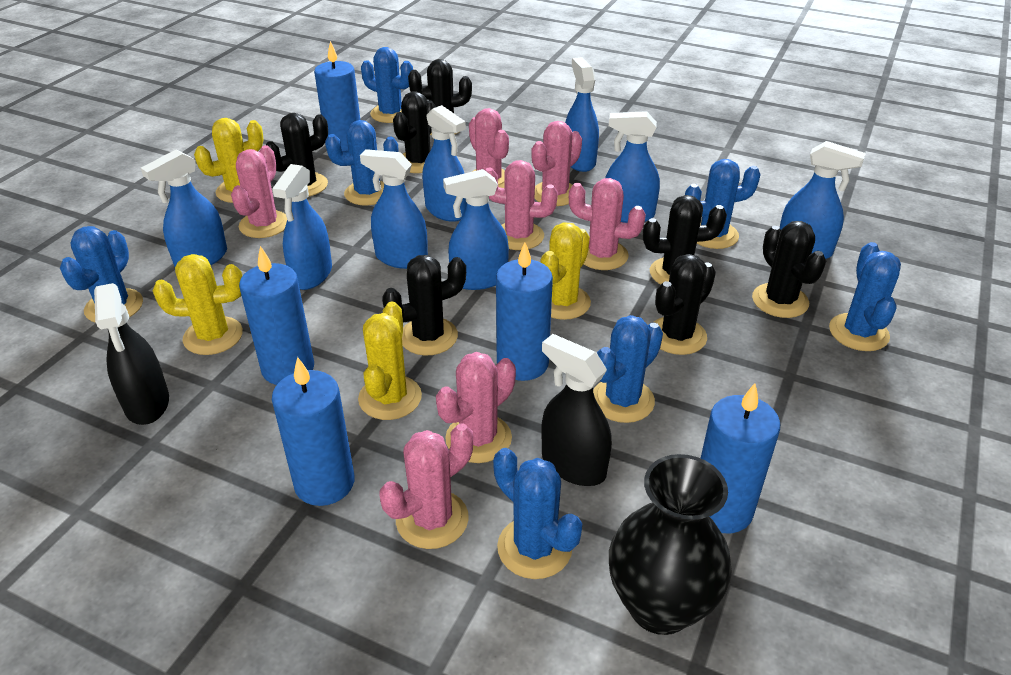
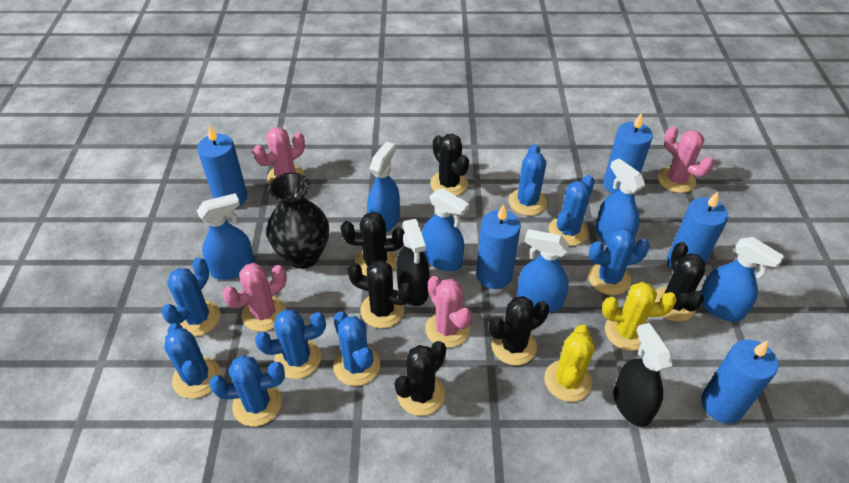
black cactus: [266,113,328,197] [382,255,466,356] [393,91,436,173] [408,59,472,135] [643,195,727,285] [653,254,716,355] [752,221,826,318] = 7 -> [341,212,405,276] [347,260,413,328] [394,341,446,416] [430,134,469,196] [489,296,549,366] [655,242,705,322] = 6
blue cactus: [60,226,143,323] [325,120,399,206] [361,47,413,123] [493,448,582,579] [593,315,663,423] [685,159,761,249] [829,242,901,351] = 7 -> [161,257,220,337] [164,323,221,399] [209,355,285,426] [255,309,326,379] [333,311,380,386] [509,144,547,216] [549,175,595,246] [588,228,650,295] = 8
blue spray bottle: [141,150,227,267] [272,164,332,290] [360,149,428,269] [422,105,467,222] [443,169,509,290] [565,57,599,172] [605,111,660,223] [780,141,866,259] = 8 -> [197,193,254,280] [367,141,400,233] [422,188,469,271] [517,229,569,312] [595,158,645,245] [701,237,785,322] = 6
pink cactus: [231,145,287,238] [380,423,473,549] [436,352,516,463] [469,108,509,188] [485,160,558,250] [531,121,582,206] [569,178,646,270] = 7 -> [222,263,287,332] [253,127,305,184] [425,276,472,348] [658,126,714,193] = 4
yellow cactus: [153,254,243,355] [194,118,264,203] [358,302,422,420] [540,222,591,320] = 4 -> [544,325,594,402] [602,282,677,351] = 2

